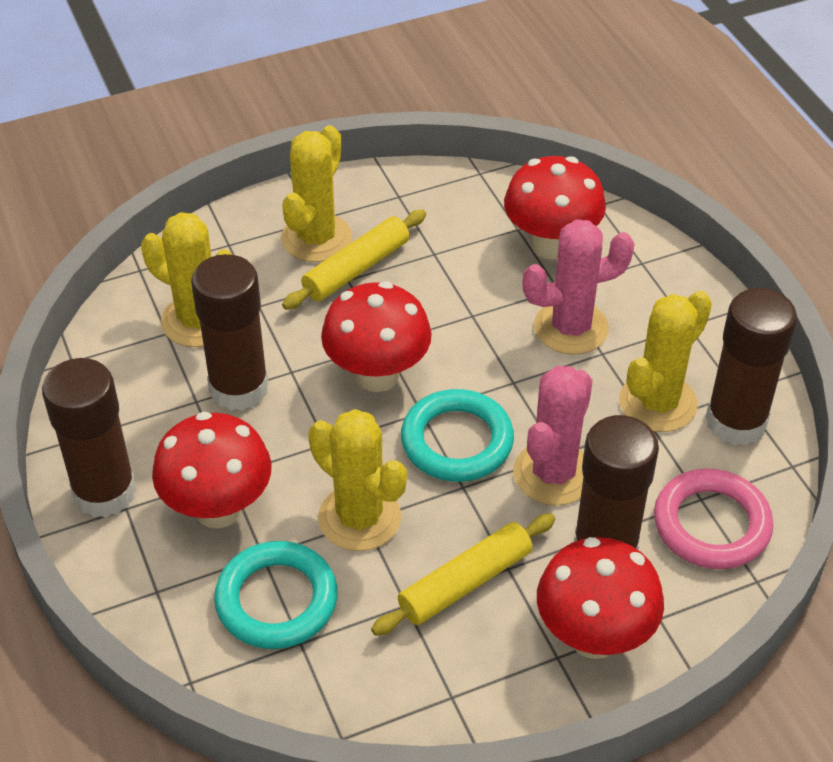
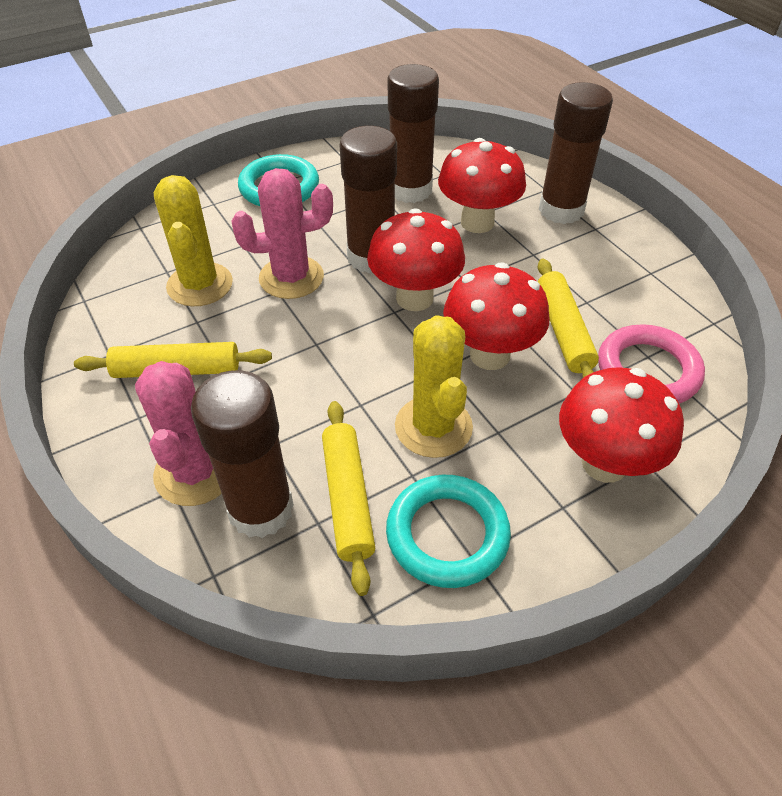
yellow cactus: [141,212,233,347] [281,125,352,262] [308,409,407,551] [619,291,712,432] = 4 -> [154,175,233,306] [395,315,473,458] = 2
yellow rolling pin: [282,210,426,310] [371,513,556,636] = 2 -> [74,342,272,378] [322,401,375,596] [538,258,599,378] = 3

